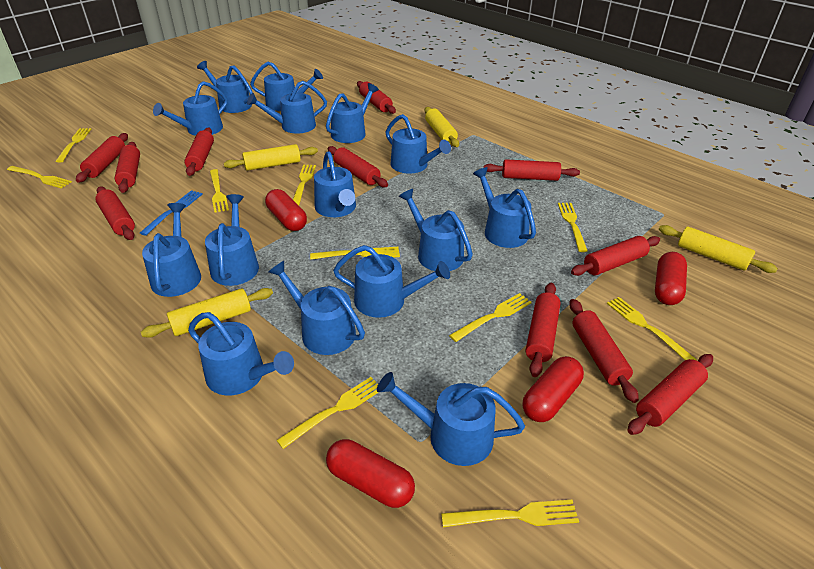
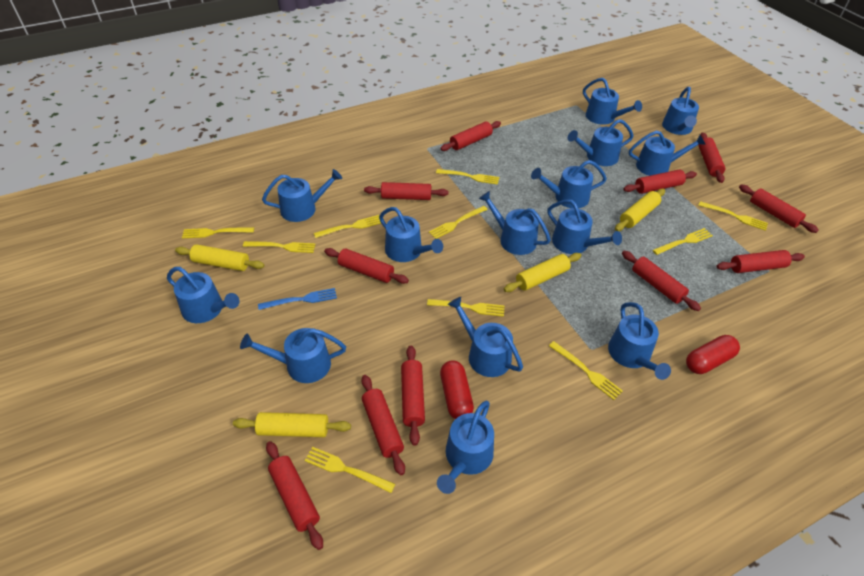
blue watering can: [142,203,201,297] [153,81,228,136] [188,312,294,395] [197,61,253,113] [205,194,259,286] [247,81,327,133] [250,62,323,111] [268,261,365,355] [314,151,356,217] [326,83,379,143] [333,245,450,318] [377,372,525,466] [386,114,451,174] [399,189,473,271] [473,167,536,248] = 15 -> [167,267,239,323] [240,328,346,383] [262,169,342,222] [379,207,443,262] [437,400,494,494] [448,297,523,377] [479,191,551,255] [531,160,607,208] [547,200,622,254] [568,119,633,166] [583,78,642,125] [608,302,671,380] [629,131,706,176] [662,87,699,135] = 14
red capsule: [265,189,307,231] [326,439,415,508] [522,356,584,422] [655,252,687,305] = 4 -> [440,360,474,419] [686,335,740,374] = 2

